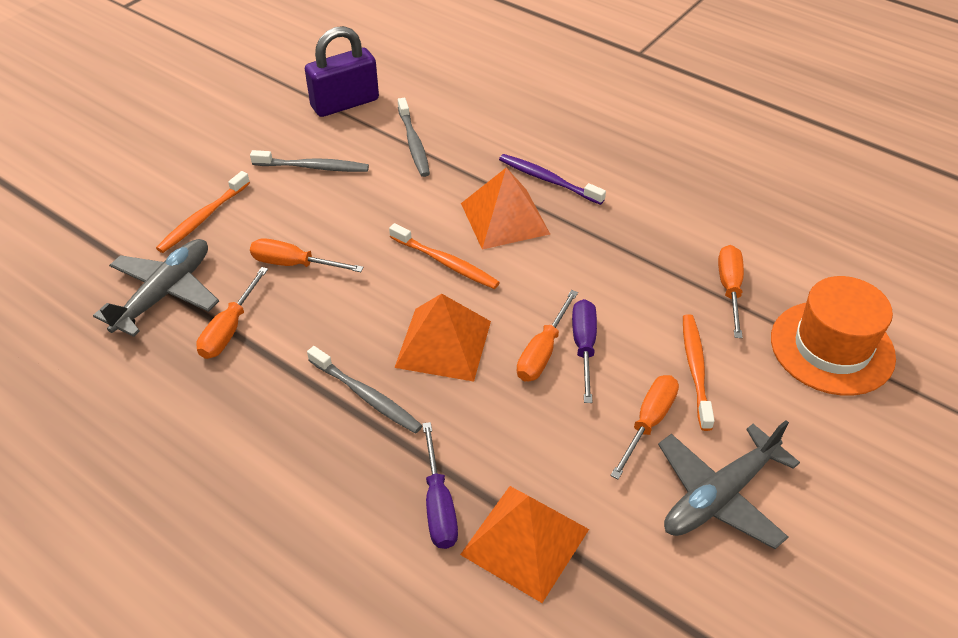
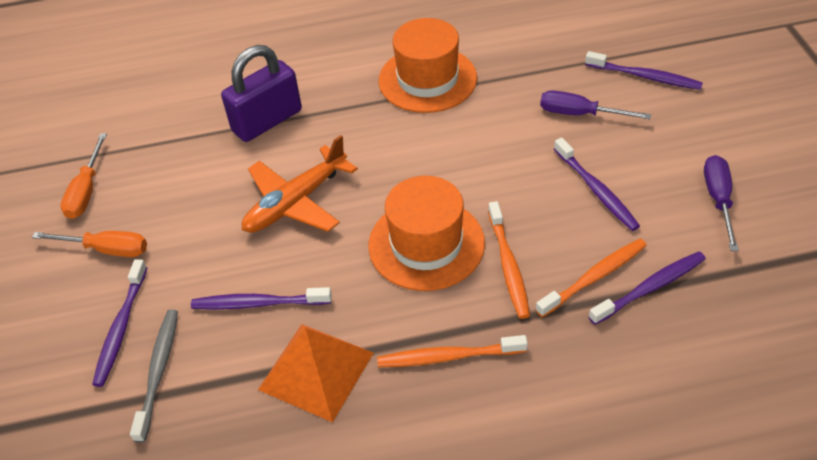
grey plane: [93,239,219,337] [658,420,800,549] = 2 -> none = 0
grey toothbrush: [250,150,369,172] [307,346,423,434] [398,98,430,177] = 3 -> [130,309,178,443] = 1
orange hat: [771,276,896,396] = 1 -> [368,176,485,291] [379,18,477,113] = 2
orange plane: none = 0 -> [242,135,358,233] = 1
orange pyramid: [394,294,491,382] [460,486,589,603] [461,168,550,249] = 3 -> [258,324,374,422] = 1
orange screwdriver: [196,267,268,359] [250,238,364,272] [517,290,578,382] [610,375,679,479] [718,245,744,338] = 5 -> [32,231,147,257] [61,133,107,219] = 2
purple toothbrush: [499,154,606,205] = 1 -> [92,259,147,387] [191,287,332,310] [554,138,640,231] [585,51,703,90] [588,252,706,325] = 5

